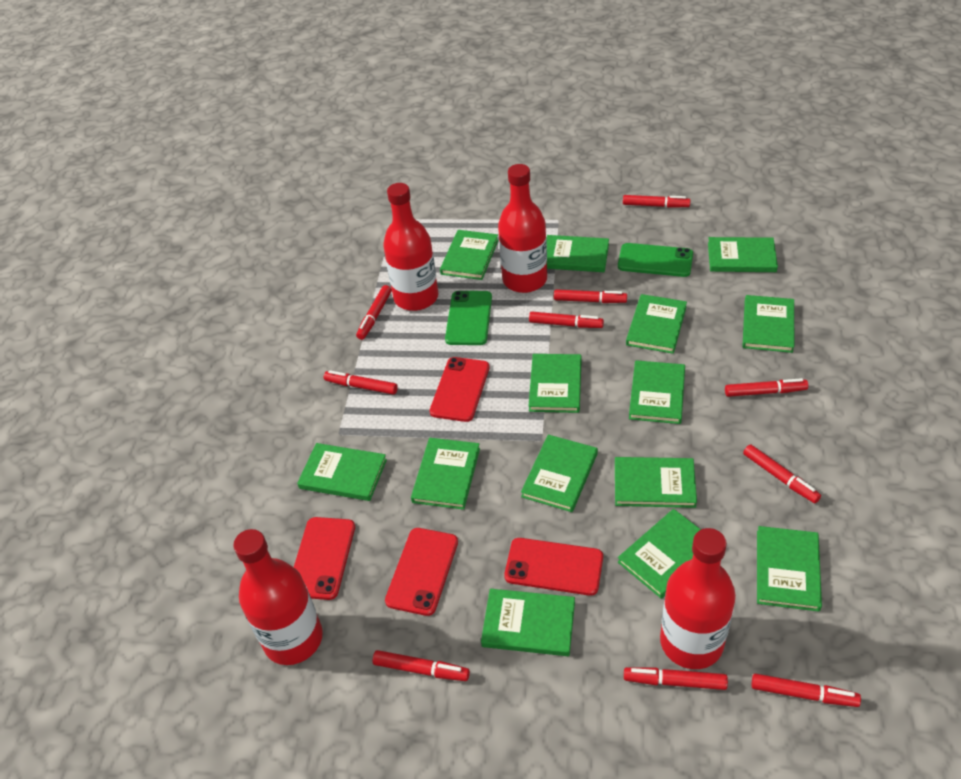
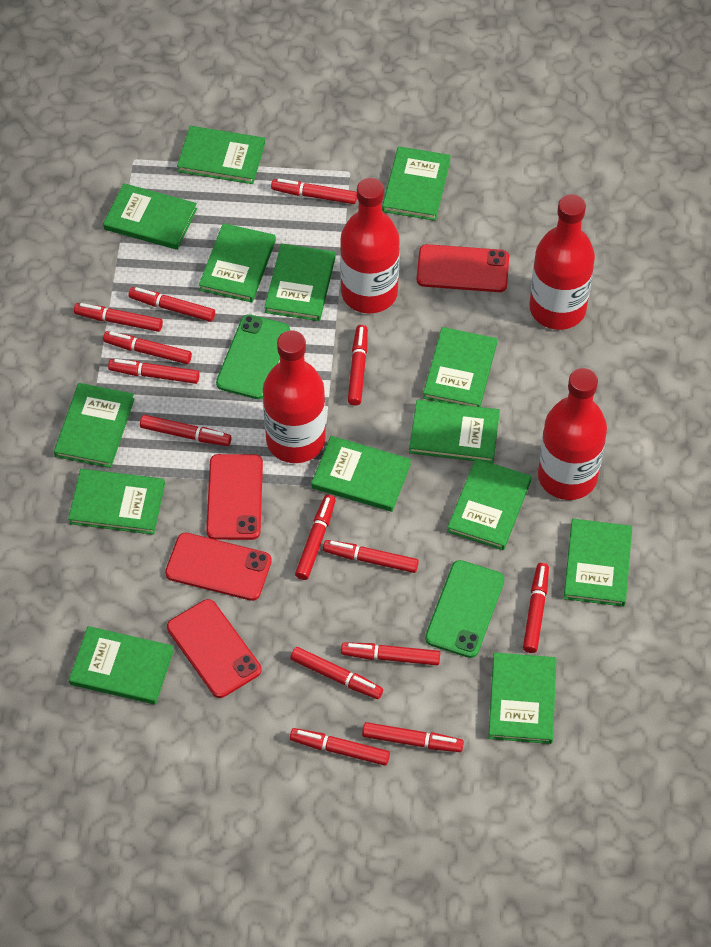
red marker: [324,370,398,395] [356,285,392,340] [372,650,470,681] [529,312,604,328] [554,289,627,303] [623,195,691,208] [624,667,728,690] [725,378,808,397] [743,444,821,503] [752,673,861,707] = 10 -> [74,303,163,332] [103,331,192,364] [108,359,200,384] [129,287,215,322] [140,415,232,446] [271,178,357,204] [290,647,383,699] [290,728,390,766] [295,495,336,580] [323,540,419,573] [341,642,440,665] [348,325,368,406] [362,722,464,752] [523,563,549,653] = 14

